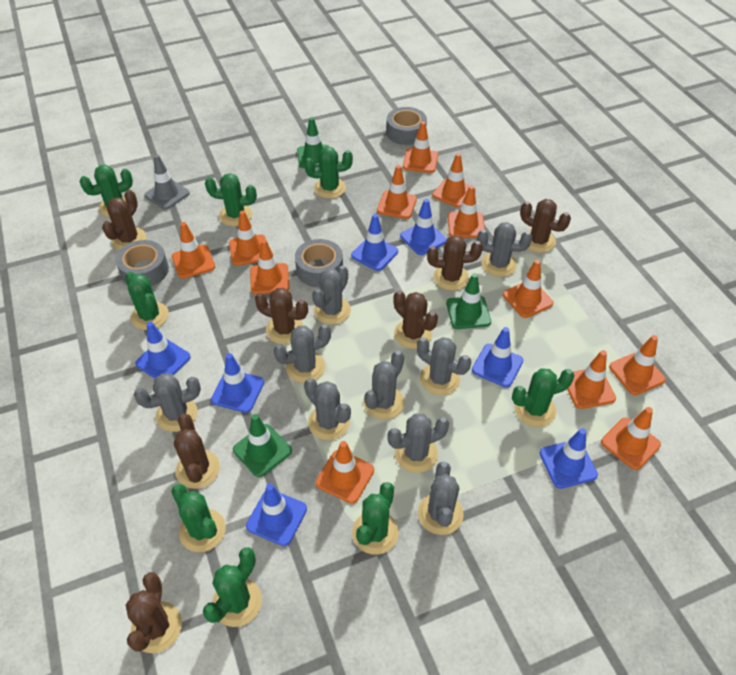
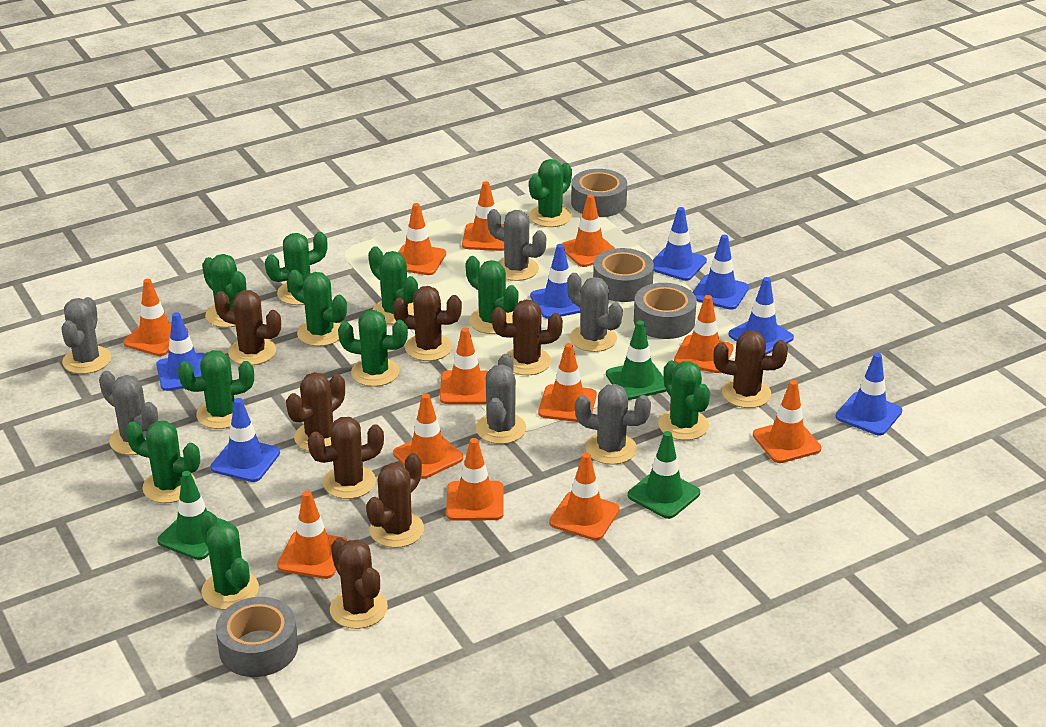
brown cactus: [102,190,146,250] [126,572,182,653] [174,414,220,489] [255,288,308,344] [393,290,438,349] [427,235,483,291] [520,199,571,253] = 7 -> [214,290,281,365] [286,372,345,451] [308,417,384,499] [330,537,388,629] [366,453,424,548] [393,286,462,361] [492,299,563,375] [713,330,788,408] = 8
green cactus: [80,165,133,217] [125,272,169,330] [171,484,226,552] [203,547,262,627] [205,173,257,226] [304,147,353,199] [352,482,399,555] [512,368,574,427] = 8 -> [125,421,200,503] [178,350,254,429] [199,511,259,610] [202,254,246,328] [265,232,328,305] [288,270,347,346] [338,310,408,387] [368,246,418,324] [466,256,518,334] [529,159,572,227] [658,361,710,440] = 11
grey cactus: [134,373,201,432] [274,324,331,383] [304,378,351,440] [312,265,351,325] [363,350,404,420] [387,414,449,473] [417,337,471,395] [418,462,464,535] [477,222,532,277] = 9 -> [62,297,111,374] [99,371,158,455] [476,354,526,444] [487,209,546,281] [567,273,623,352] [575,384,651,465] = 6
grey tape: [116,240,169,286] [295,239,343,287] [386,107,427,145] = 3 -> [216,597,298,677] [571,169,627,217] [593,248,654,302] [634,283,697,339] = 4
grey traffic cone: [144,155,190,210] = 1 -> none = 0

